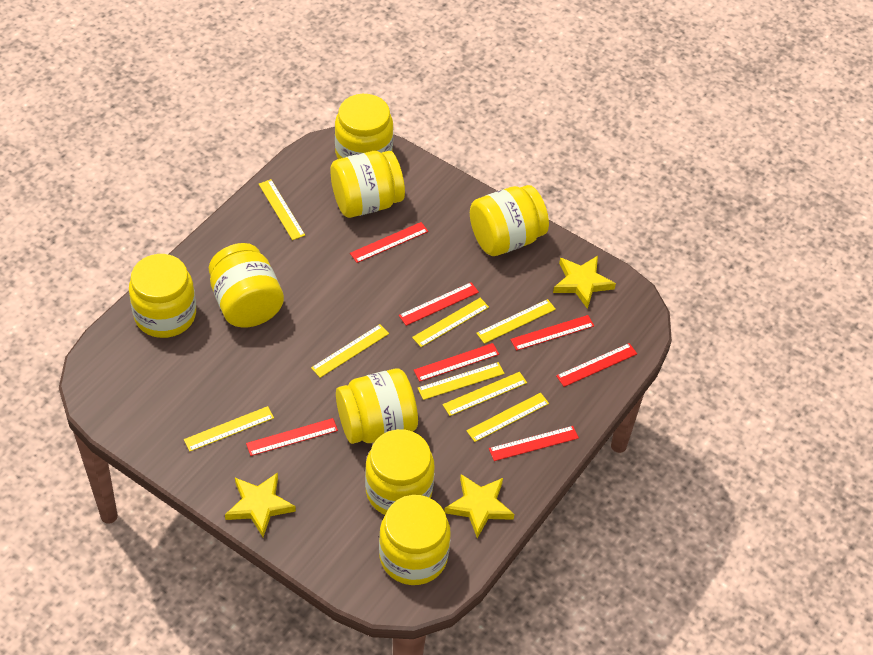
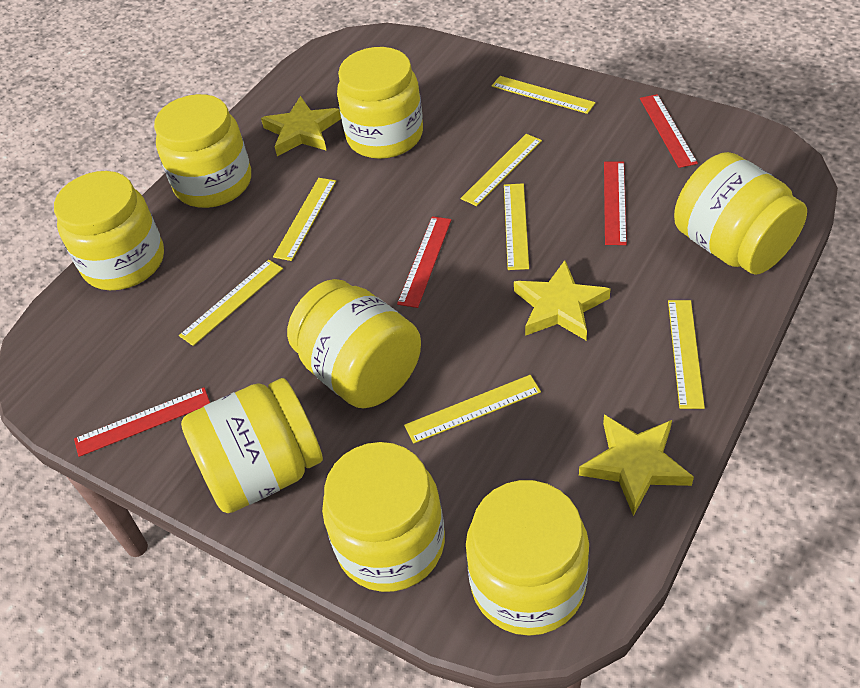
red ruler: [246,418,338,456] [350,222,428,263] [399,282,479,326] [414,343,499,382] [489,426,579,461] [510,315,594,351] [556,343,637,387] = 7 -> [74,387,210,457] [397,216,451,308] [604,162,627,245] [640,94,698,168] = 4
yellow ruler: [184,406,274,452] [259,179,305,240] [311,324,389,378] [412,298,489,347] [418,362,505,400] [443,372,527,416] [466,393,549,442] [476,299,556,344] = 8 -> [179,260,283,346] [273,178,336,261] [404,375,541,444] [461,134,542,206] [492,76,596,114] [504,183,529,270] [668,300,705,409] = 7

